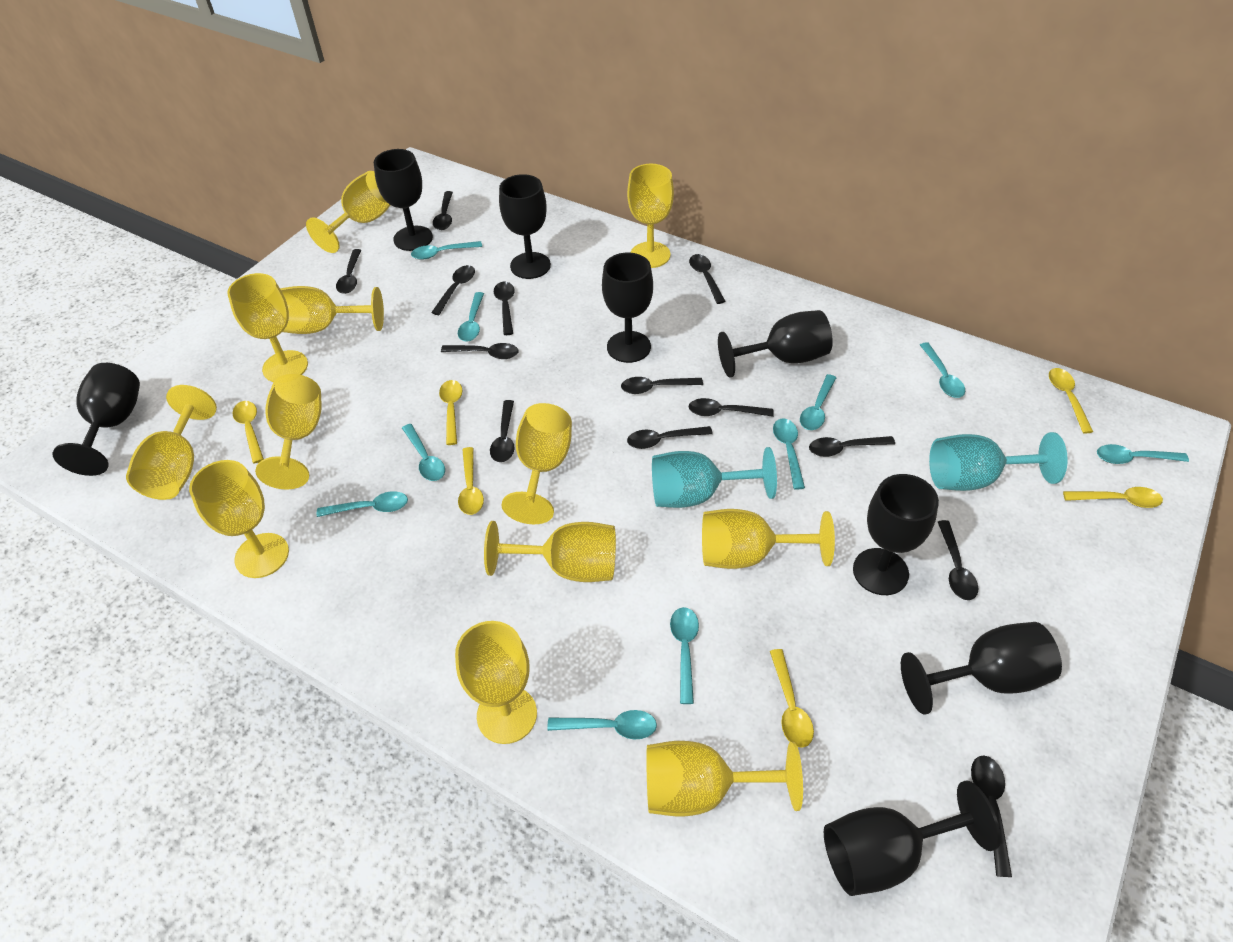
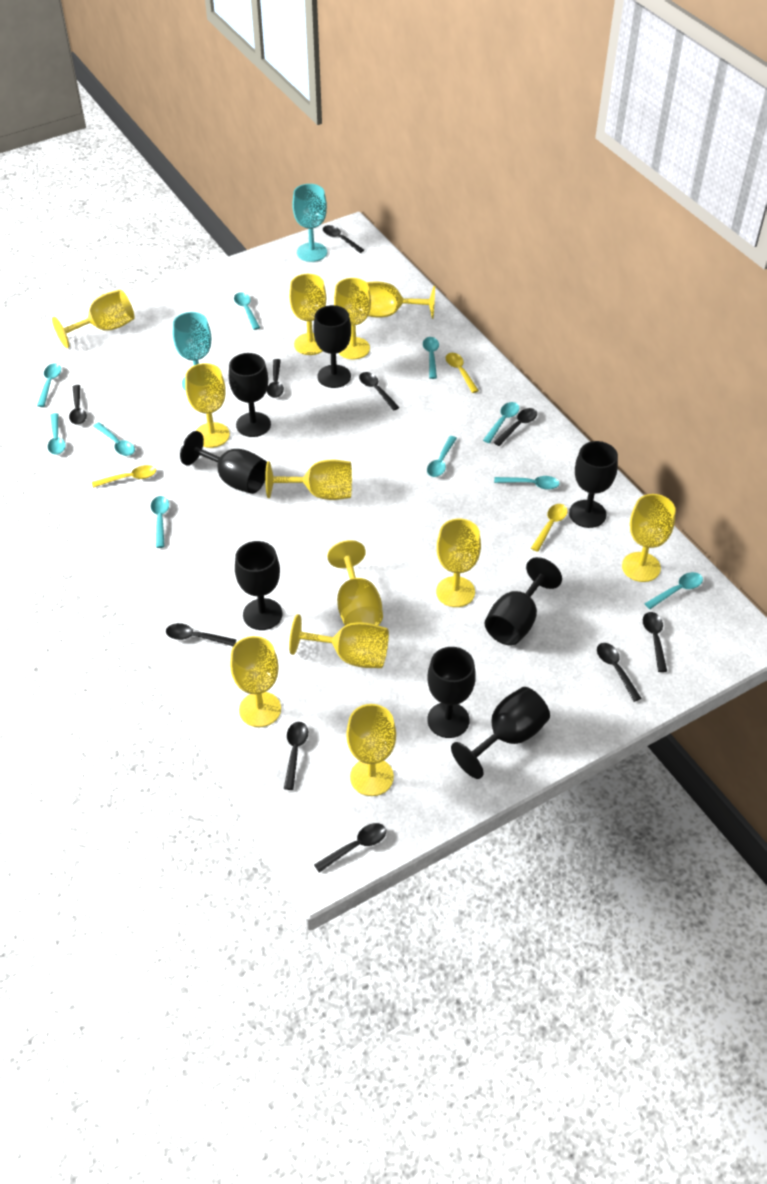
black spoon: [336,249,361,294] [431,265,475,315] [433,191,453,230] [441,343,518,359] [490,400,514,462] [494,282,515,335] [621,377,703,394] [627,426,713,449] [688,398,774,417] [689,254,726,304] [809,436,895,457] [938,520,979,600] [971,756,1012,877] = 13 -> [69,385,87,425] [166,623,237,646] [267,359,284,398] [284,722,308,790] [314,823,386,873] [323,225,364,253] [359,372,399,411] [494,408,537,446] [597,643,642,702] [643,612,667,672] = 10
yellow spoon: [233,401,264,463] [439,380,463,445] [458,447,484,515] [770,649,814,748] [1049,368,1093,434] [1063,487,1163,508] = 6 -> [92,465,156,488] [446,353,479,393] [531,504,568,552] = 3

